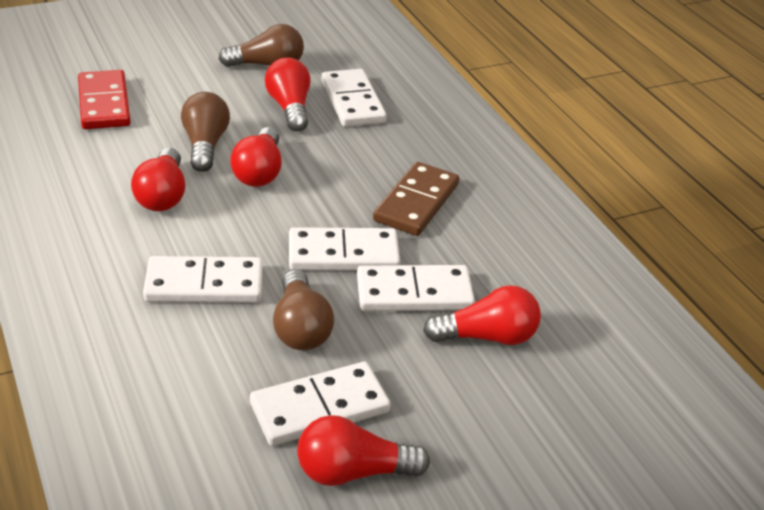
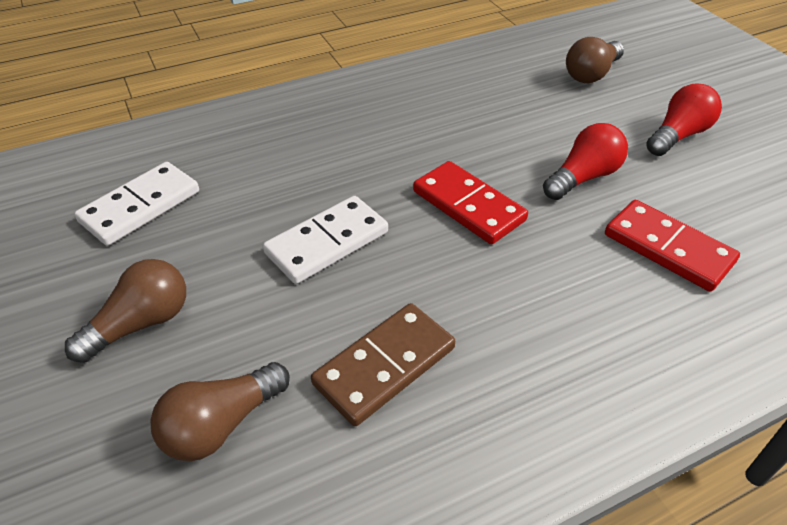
red domino: [78,70,131,129] = 1 -> [413,161,528,244] [605,200,740,292] = 2
red light bulb: [131,148,185,211] [230,127,282,187] [265,57,311,132] [297,415,430,486] [423,285,541,345] = 5 -> [543,123,628,200] [646,83,722,156] = 2
white domino: [143,256,263,303] [250,362,390,446] [289,227,400,271] [322,69,387,127] [357,265,475,311] = 5 -> [74,162,199,246] [263,196,388,284] = 2

